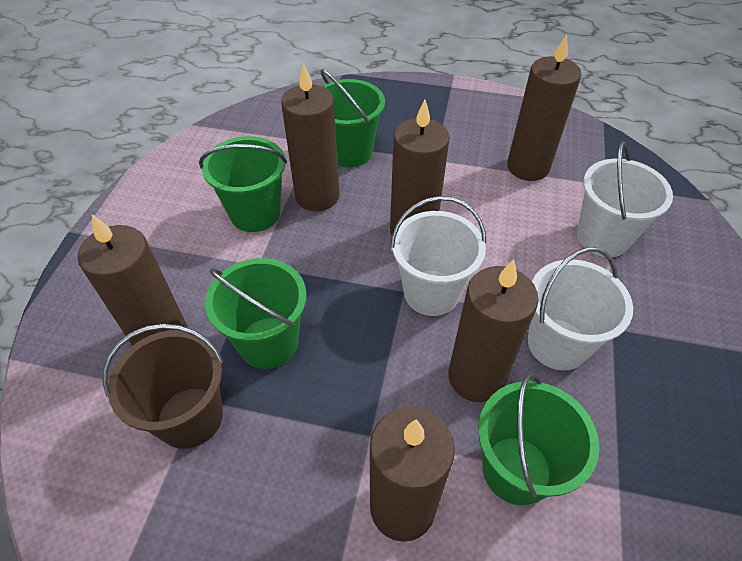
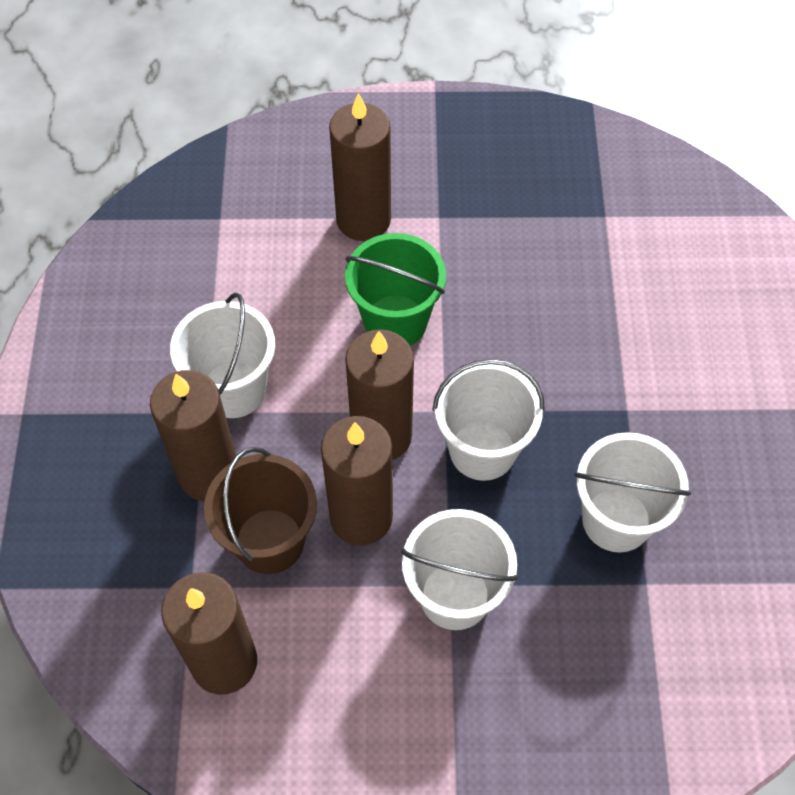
brown candle: [78,214,188,346] [281,63,340,212] [370,407,455,542] [390,99,450,235] [448,259,539,402] [507,35,582,181] = 6 -> [150,370,236,501] [161,572,257,695] [321,416,393,545] [329,93,391,241] [345,329,414,460] = 5
green bucket: [199,136,287,232] [205,258,307,369] [320,69,385,168] [478,373,599,505] = 4 -> [345,233,446,346] = 1
white bucket: [390,196,486,316] [528,247,633,370] [577,142,673,257] = 3 -> [170,293,275,418] [401,509,518,630] [432,359,545,481] [574,432,691,553] = 4

